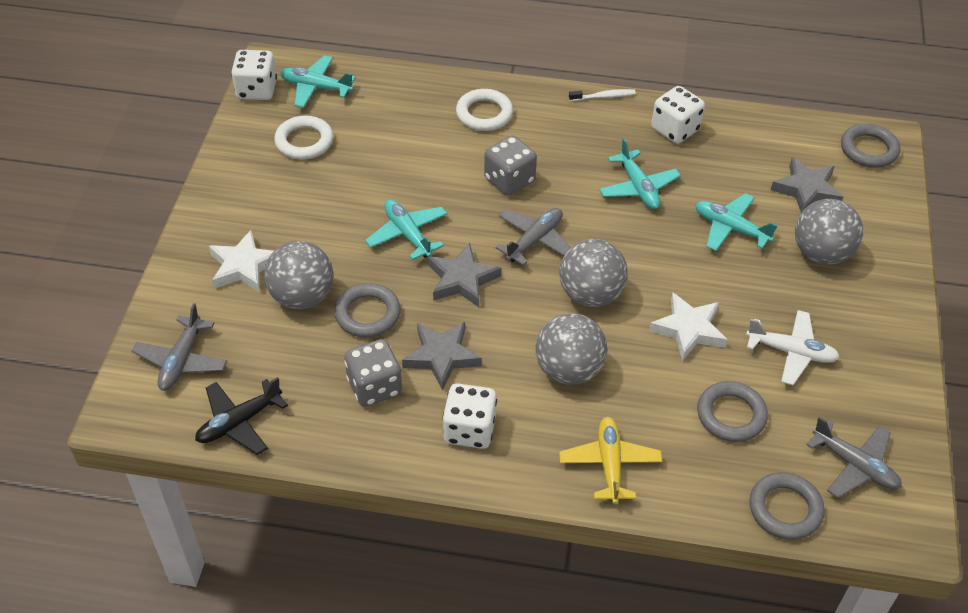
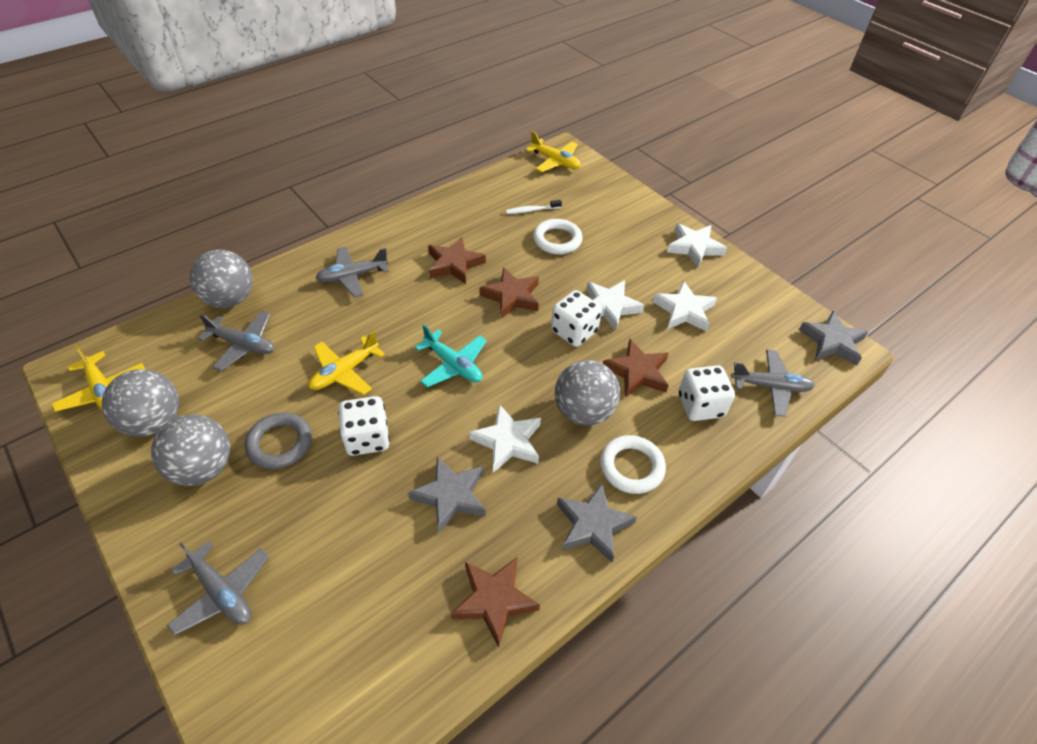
black plane: [195,377,288,455] = 1 -> none = 0
brown star: none = 0 -> [428,237,486,284] [451,558,540,647] [480,267,539,318] [603,339,669,398] = 4
grey dice: [344,339,402,407] [484,135,537,196] = 2 -> none = 0
grey plane: [132,303,227,391] [496,208,571,266] [807,417,902,498] = 3 -> [167,541,269,635] [198,311,274,371] [316,247,389,297] [731,350,815,417] = 4
grey ring: [334,283,401,338] [697,381,768,442] [749,472,825,540] [841,124,900,168] = 4 -> [245,412,312,469] = 1
turquoise plane: [280,55,356,108] [365,199,447,260] [599,138,681,209] [695,193,778,251] = 4 -> [415,324,487,387] = 1
white plane: [746,310,840,385] = 1 -> none = 0
white star: [209,230,273,292] [649,293,728,361] = 2 -> [469,404,541,473] [587,280,644,331] [653,281,717,332] [667,223,727,267] = 4
yellow plane: [559,417,662,504] = 1 -> [52,345,145,412] [309,331,385,395] [526,131,580,172] = 3

